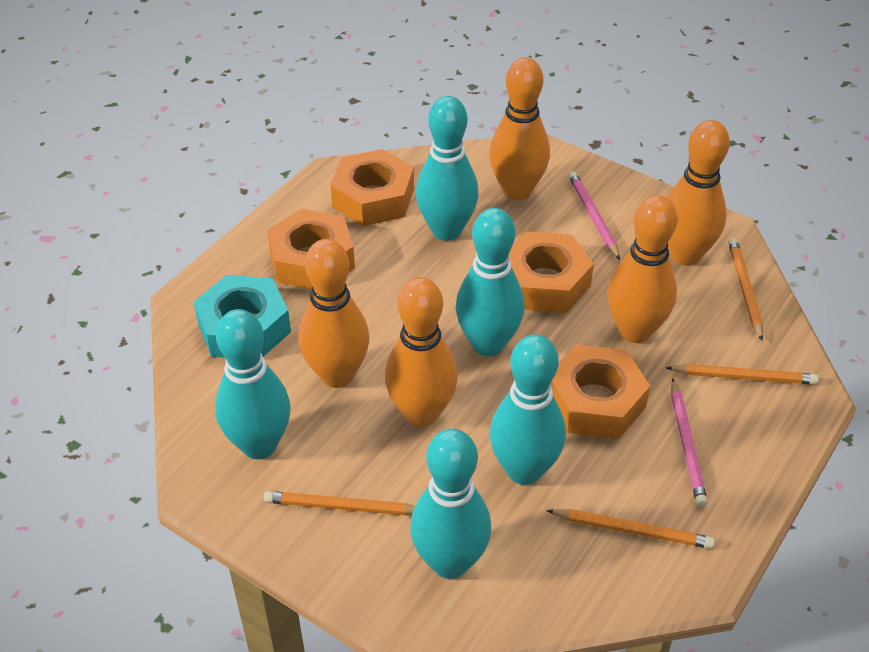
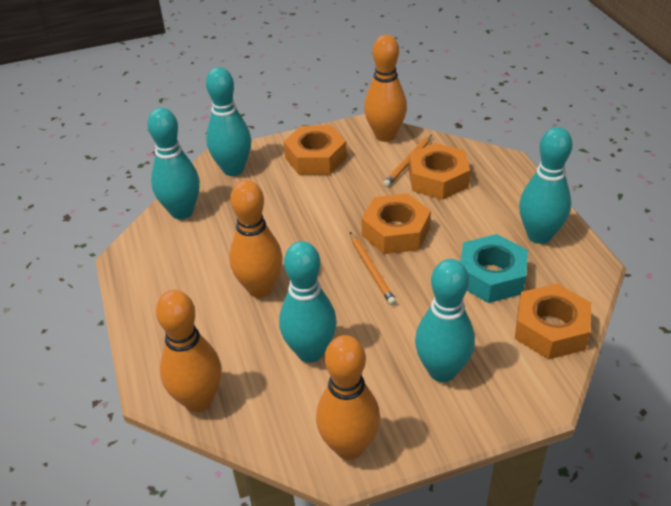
orange bowling pin: [299,239,369,388] [385,277,458,427] [489,57,550,200] [607,195,678,343] [667,120,730,266] = 5 -> [156,290,222,412] [229,180,283,298] [316,335,380,460] [364,35,407,142] = 4
orange pencil: [264,491,415,515] [546,509,715,549] [665,364,819,385] [728,238,763,341] = 4 -> [350,232,396,306] [383,135,432,187] = 2
pink pencil: [569,171,620,260] [671,378,708,507] = 2 -> none = 0

